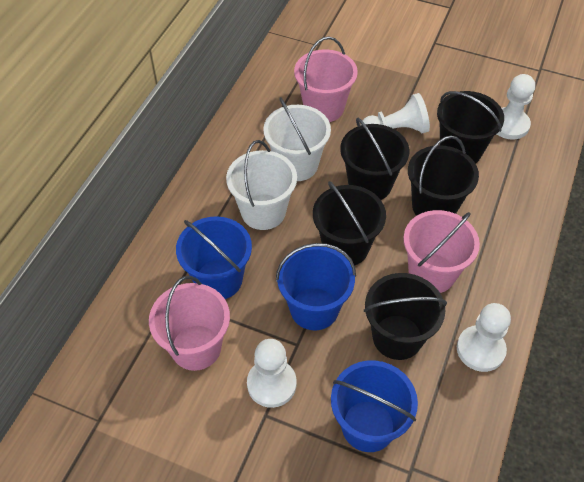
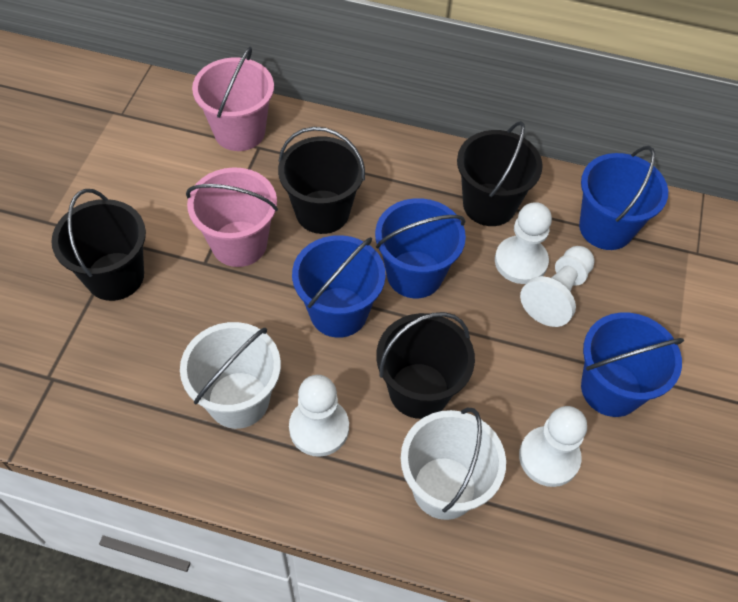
black bucket: [313,181,386,266] [340,118,409,200] [364,273,447,360] [408,135,479,216] [437,91,504,164] = 5 -> [51,189,146,301] [278,127,365,234] [376,312,475,419] [457,121,543,226] = 4
blue bucket: [176,216,252,299] [276,243,356,330] [331,360,418,452] = 3 -> [292,235,386,338] [375,198,466,298] [579,146,668,250] [581,313,684,417] = 4
pink bucket: [149,276,230,371] [294,37,358,122] [403,210,480,293] = 3 -> [186,167,278,267] [192,47,274,151] = 2

